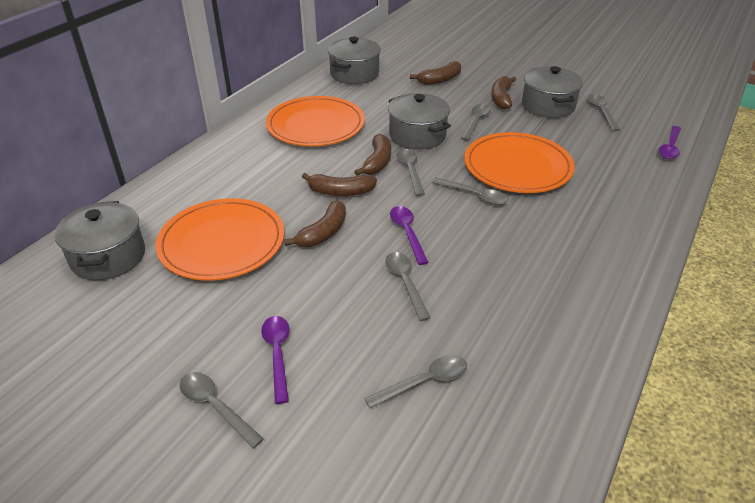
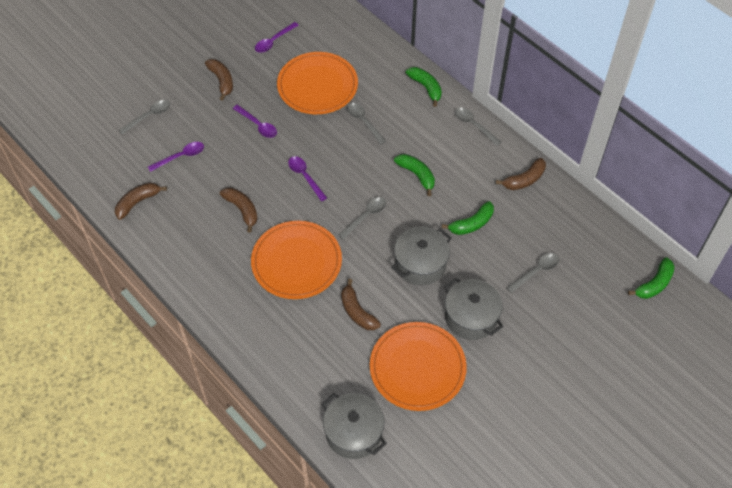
green banana: none = 0 -> [394,154,435,196] [406,67,442,107] [442,201,494,235] [628,257,675,299] = 4
grey pot: [55,201,145,280] [328,37,381,84] [388,93,451,150] [522,66,583,118] = 4 -> [322,393,387,459] [391,227,452,285] [444,278,504,340] = 3
grey spoon: [180,372,264,448] [364,355,467,408] [385,252,430,321] [397,149,425,196] [432,178,509,205] [461,104,491,141] [588,94,620,131] = 7 -> [119,100,170,134] [338,197,386,240] [347,103,386,144] [455,108,501,146] [506,253,559,293] = 5
purple spoon: [261,316,290,404] [390,206,429,265] [658,126,681,159] = 3 -> [148,142,204,172] [233,105,277,138] [255,22,299,53] [288,156,327,201] = 4

